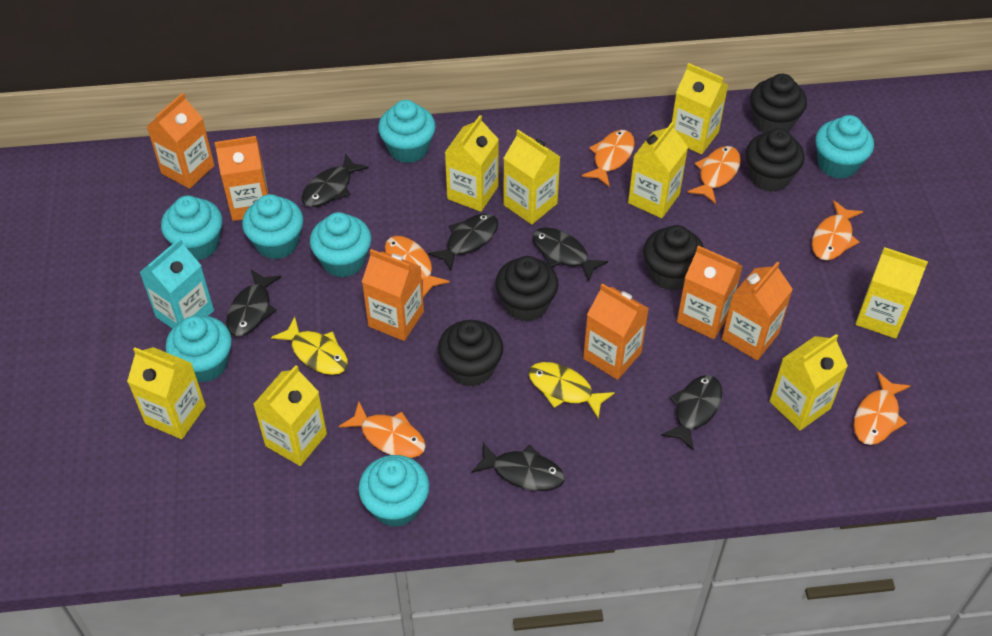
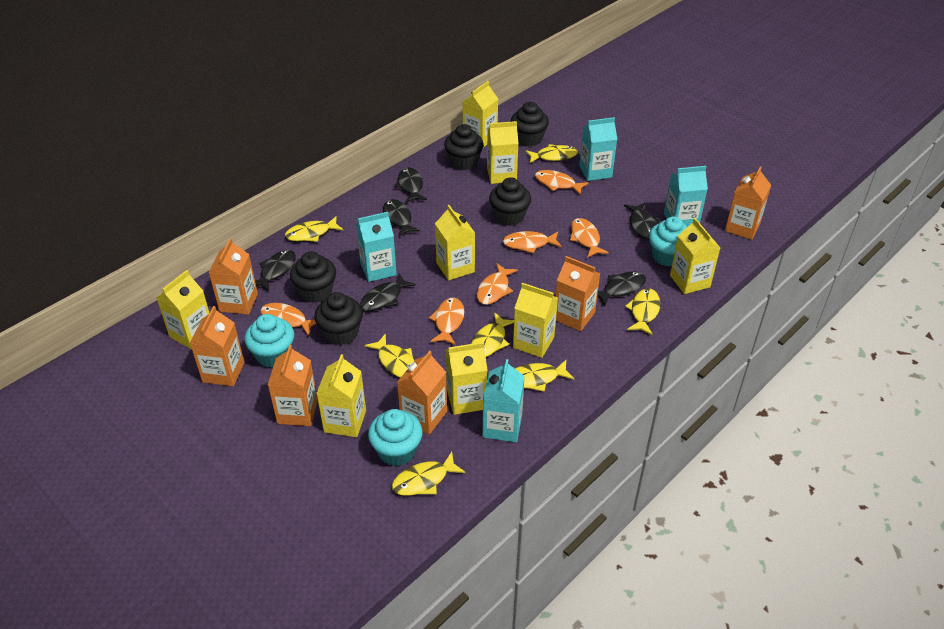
turquoise carton: [139,238,214,329] = 1 -> [356,212,397,282] [483,359,525,442] [579,117,617,181] [664,166,708,227] = 4
turquoise cupcake: [161,196,222,260] [166,316,232,383] [242,194,303,259] [310,212,371,277] [358,455,429,527] [378,100,436,163] [815,115,874,179] = 7 -> [244,314,294,368] [368,409,422,466] [649,217,687,266] = 3
yellow fish: [271,317,348,375] [528,362,615,419] = 2 -> [285,216,343,242] [365,334,415,378] [392,452,465,496] [471,312,514,357] [515,360,574,392] [525,144,578,163] [625,289,660,335] = 7

